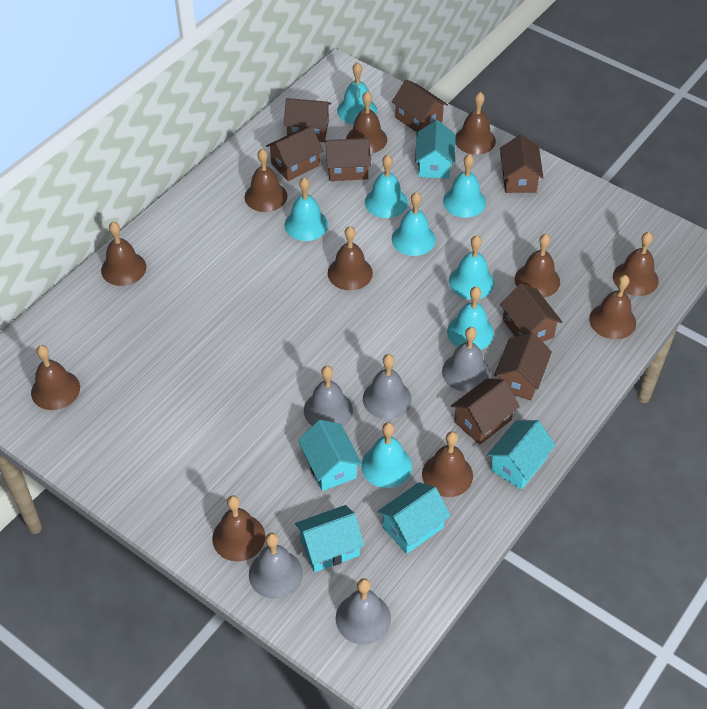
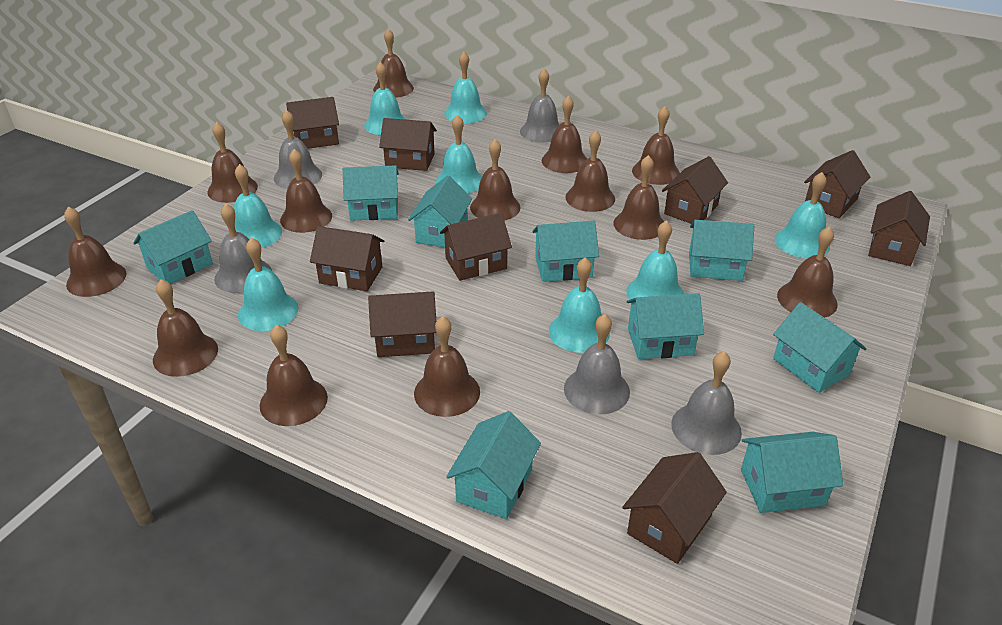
brown bell: [31,345,80,410] [101,222,146,286] [212,495,265,562] [245,149,287,212] [328,226,373,290] [346,91,387,154] [422,431,473,497] [455,92,496,155] [515,234,560,298] [589,275,636,339] [613,232,659,296] = 11 -> [64,207,127,297] [153,279,218,377] [207,122,258,203] [260,325,328,426] [280,149,332,233] [373,29,414,98] [414,316,480,417] [470,139,521,221] [542,95,587,173] [565,130,615,212] [614,155,664,240] [632,106,680,185] [777,226,838,318] = 13
brown house: [266,126,323,181] [284,98,331,142] [325,138,371,181] [392,79,448,132] [451,378,520,445] [494,332,552,400] [500,134,544,193] [500,283,562,342] = 8 -> [286,97,339,149] [310,226,384,291] [368,291,436,357] [379,118,437,171] [440,213,512,281] [622,452,727,564] [662,156,728,224] [804,150,870,218] [868,191,930,266] = 9
turquoise house: [295,505,364,572] [298,420,362,491] [377,482,451,554] [415,120,456,179] [487,420,556,490] = 5 -> [133,210,213,284] [343,165,399,221] [408,176,472,247] [446,411,541,519] [532,221,599,282] [627,293,704,359] [689,220,754,281] [741,432,843,513] [773,302,867,393] = 9

